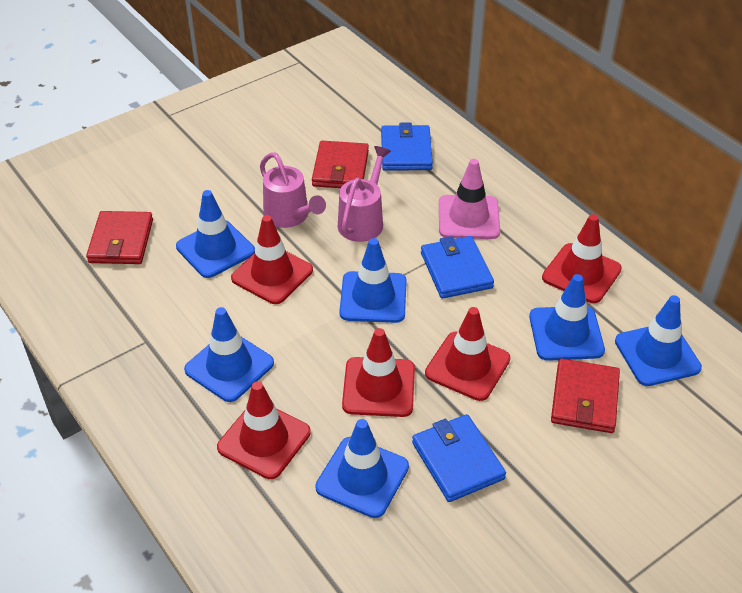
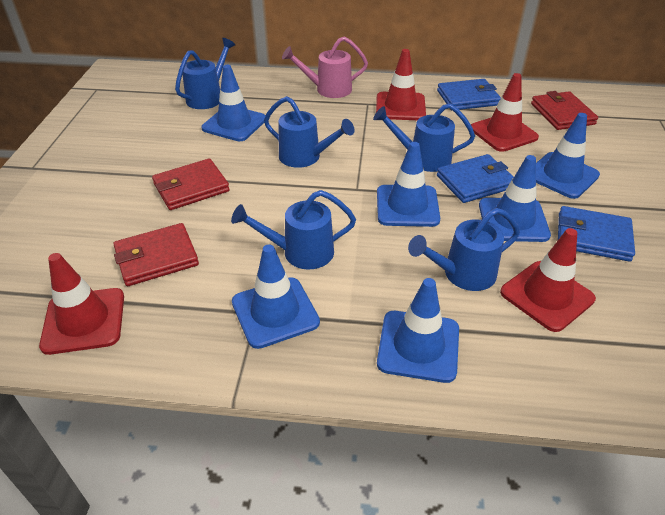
blue watering can: none = 0 -> [175,38,235,109] [231,190,356,269] [264,96,354,168] [373,104,475,172] [408,208,520,291] = 5
pink traffic cone: [439,159,500,239] = 1 -> none = 0
pink watering can: [260,152,326,228] [338,146,391,242] = 2 -> [282,36,368,98] = 1
red traffic cone: [217,381,311,479] [231,215,313,304] [342,328,415,417] [425,307,510,401] [542,214,622,303] = 5 -> [39,253,124,355] [376,49,426,120] [471,73,539,152] [500,228,596,332] = 4

